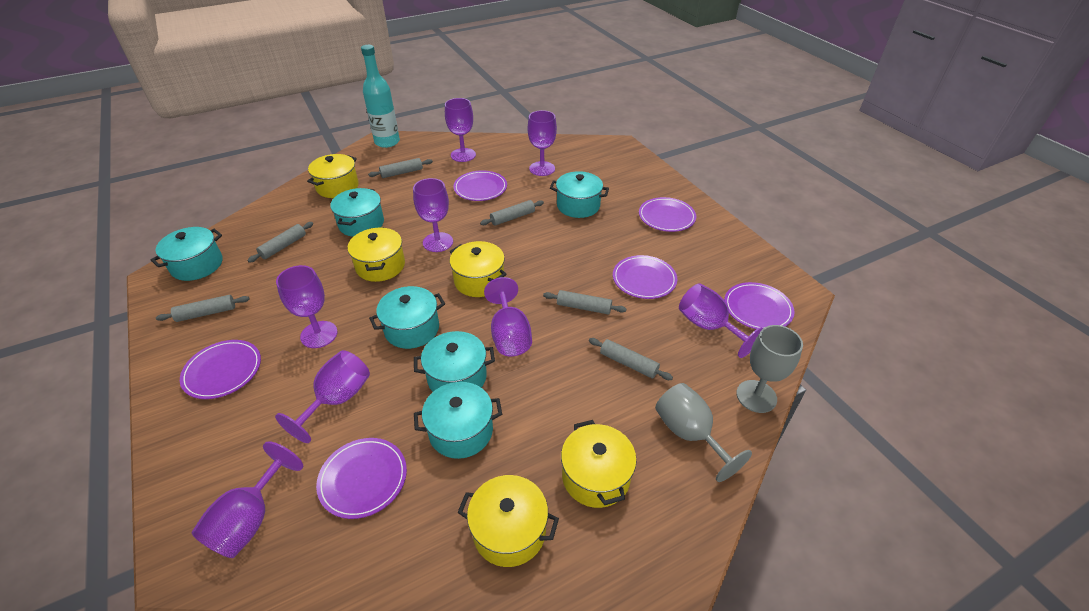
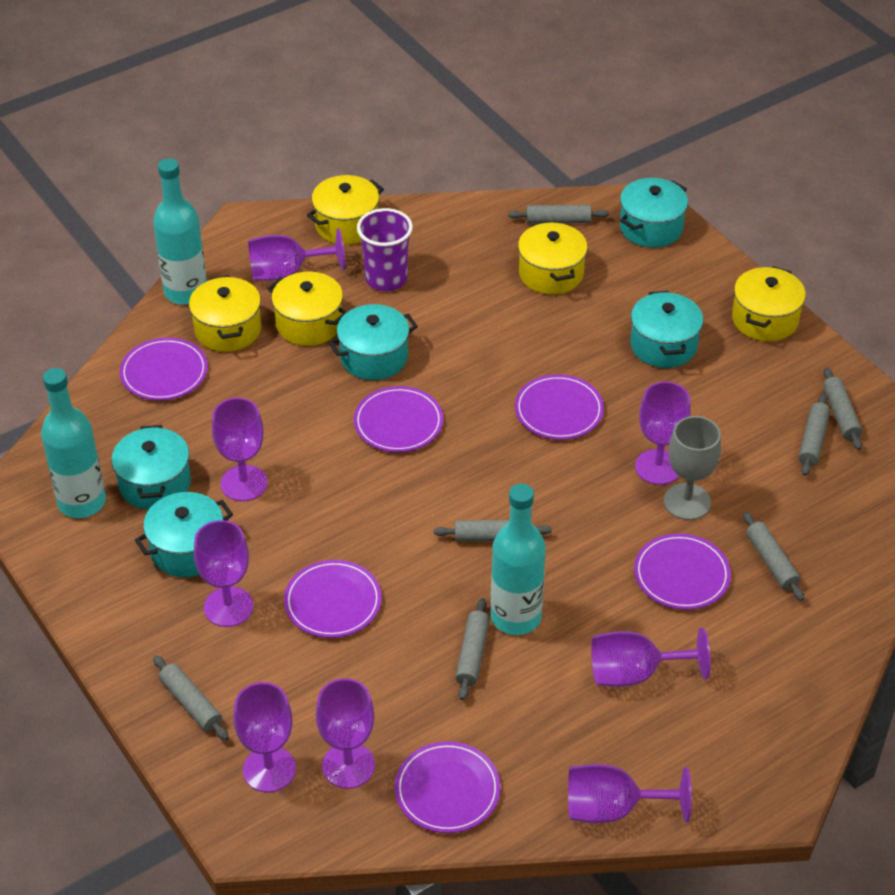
grey goblet: [655,383,752,482] [736,325,803,413] = 2 -> [664,416,721,520] = 1
grey rolling pin: [156,295,249,322] [247,222,313,263] [368,158,433,178] [480,200,544,226] [543,290,626,314] [589,338,673,380] = 6 -> [153,656,229,740] [434,520,552,542] [455,598,490,700] [508,205,609,224] [743,512,804,601] [798,394,830,476] [823,368,862,450] = 7
purple cup: none = 0 -> [357,208,413,291] = 1
turquoise bottle: [361,45,400,148] = 1 -> [41,368,106,518] [153,158,207,305] [491,484,546,635] = 3
turquoise pot: [151,227,223,281] [330,188,384,237] [369,286,445,349] [414,331,495,392] [414,382,502,459] [550,171,609,218] = 6 -> [111,425,191,510] [135,492,233,577] [328,304,418,380] [620,178,688,248] [630,291,703,368] = 5

